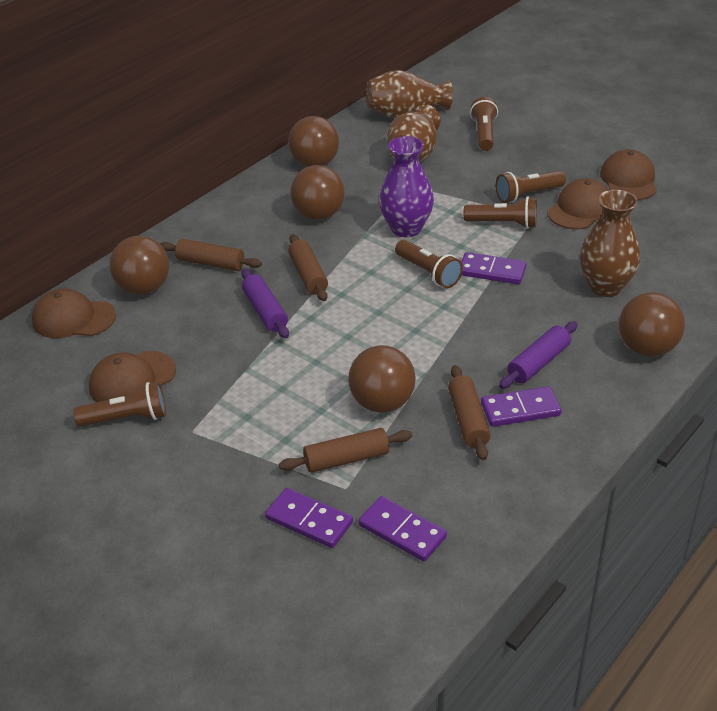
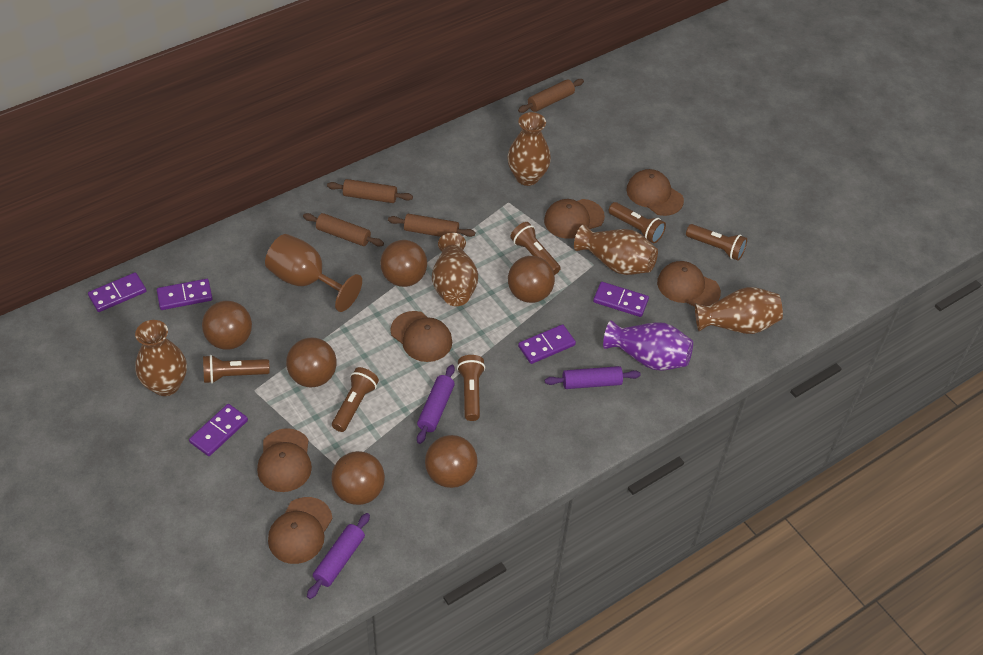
brown ball: [109,236,169,295] [288,116,339,167] [290,165,345,220] [348,345,416,413] [619,292,685,357] = 5 -> [202,301,252,350] [286,337,337,387] [331,451,385,505] [380,240,427,287] [425,435,478,488] [508,256,555,303] = 6
brown cap: [32,289,116,338] [89,351,176,402] [547,178,609,229] [600,149,657,200] = 4 -> [257,428,312,492] [268,497,332,564] [390,311,452,362] [544,199,605,239] [626,169,684,216] [657,261,721,307] = 6
brown flashlight: [73,382,166,427] [395,240,463,288] [464,196,537,229] [470,97,498,151] [496,171,566,203] = 5 -> [203,355,270,384] [332,367,379,432] [457,355,485,421] [510,222,561,275] [609,202,666,243] [686,224,747,261] = 6
brown goblet: none = 0 -> [265,234,362,312] = 1
brown vase: [365,70,453,118] [386,105,441,162] [580,190,641,297] = 3 -> [135,320,187,396] [432,233,478,306] [508,112,551,186] [574,224,658,275] [695,287,783,334] = 5
purple domino: [265,488,353,548] [358,496,447,562] [461,252,526,284] [481,386,562,427] = 4 -> [88,272,146,312] [157,279,213,310] [189,404,248,456] [518,324,576,364] [593,282,649,317] = 5
purple rolling pin: [242,269,289,338] [499,321,578,389] = 2 -> [307,513,370,599] [417,365,455,444] [545,366,641,389] = 3

